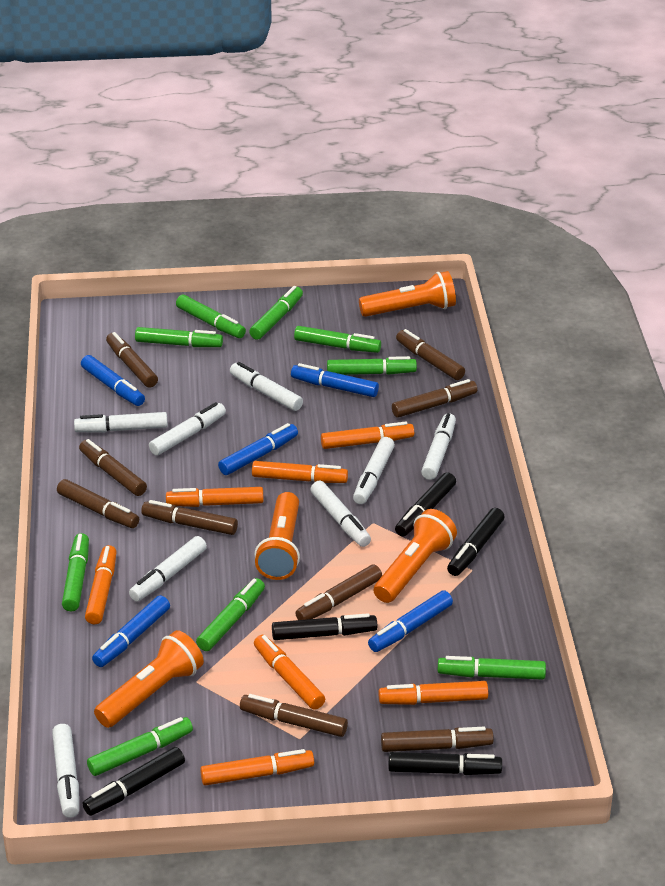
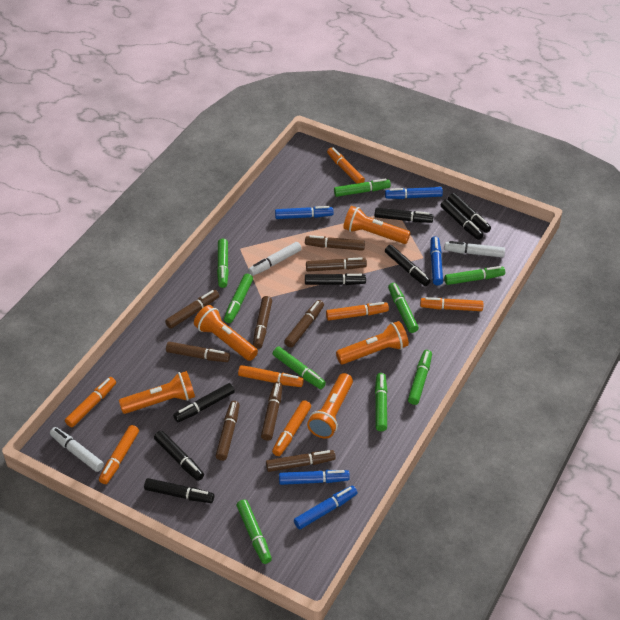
black marker: [83,747,185,816] [272,613,377,640] [388,752,502,775] [395,472,456,537] [447,508,505,576] = 5 -> [144,478,214,503] [154,431,204,481] [173,383,235,422] [305,273,366,285] [375,208,434,223] [385,245,431,286] [441,199,483,240] [448,193,491,233] = 8
orange flashlight: [94,630,204,728] [254,492,300,580] [359,271,456,317] [374,509,457,603] = 4 -> [119,371,195,414] [194,305,258,361] [307,373,353,439] [336,321,409,364] [344,206,411,244] = 5
white marker: [52,724,79,818] [74,412,168,433] [129,536,207,601] [149,402,226,455] [230,362,303,411] [310,481,371,547] [353,437,395,504] [421,413,456,480] = 8 -> [50,427,104,472] [248,242,302,276] [444,241,505,258] = 3

